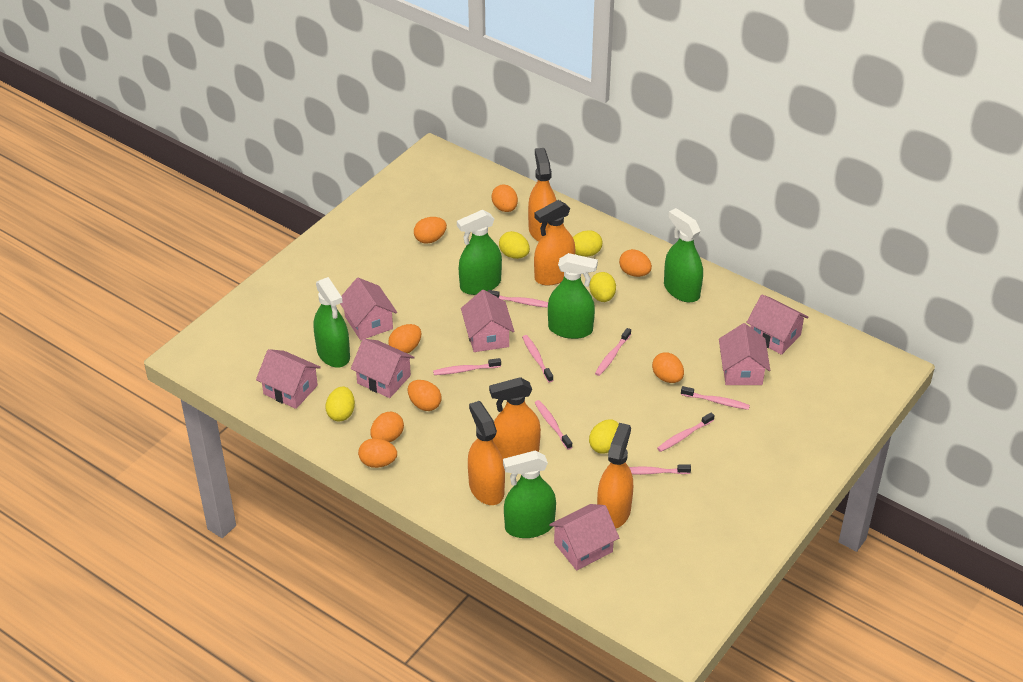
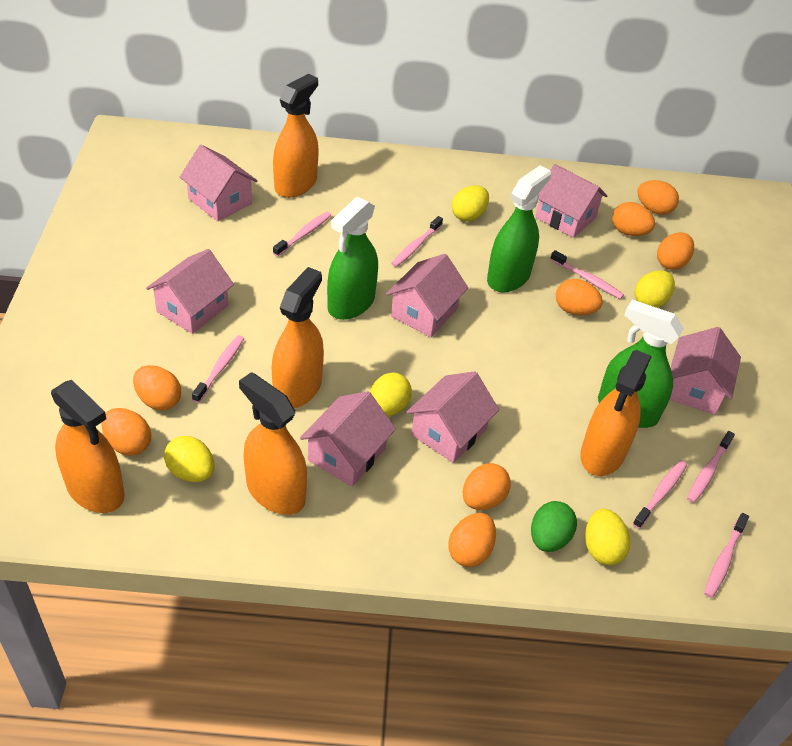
green egg: none = 0 -> [531,501,577,552] = 1
green spray bottle: [314,277,350,368] [457,210,502,295] [503,451,556,538] [548,253,598,339] [664,208,703,303] = 5 -> [327,197,378,320] [487,165,551,292] [598,300,684,428] = 3
pink toothbrush: [433,358,501,375] [488,290,548,308] [522,335,553,382] [535,400,572,450] [595,328,631,376] [629,465,691,475] [657,412,715,452] [681,386,750,410] = 8 -> [192,335,244,403] [273,212,331,257] [391,216,443,267] [550,250,624,299] [633,460,687,529] [687,431,735,503] [704,513,749,598] = 7

